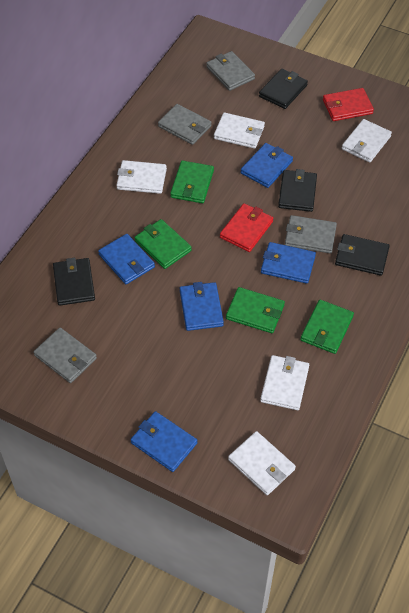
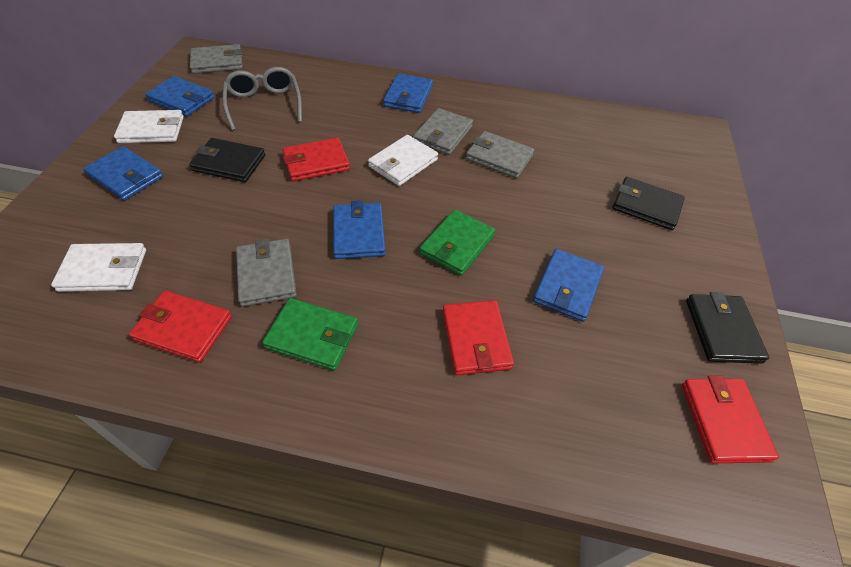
black wallet: [53,258,95,306] [259,68,308,109] [278,169,317,212] [335,234,390,276] = 4 -> [189,138,265,182] [612,177,685,230] [686,292,769,364] = 3
green wallet: [134,219,192,269] [170,160,214,203] [226,287,285,333] [300,300,354,354] = 4 -> [262,298,358,371] [419,209,495,276] = 2
grey glasses: none = 0 -> [222,67,302,131] = 1
red wallet: [220,203,273,252] [323,88,374,121] = 2 -> [129,291,232,363] [282,138,350,181] [442,300,514,375] [682,375,779,463] = 4
white wallet: [117,160,167,194] [214,112,265,149] [228,431,296,495] [260,355,309,410] [342,119,392,163] = 5 -> [51,243,146,292] [114,110,184,143] [368,135,438,186] = 3

